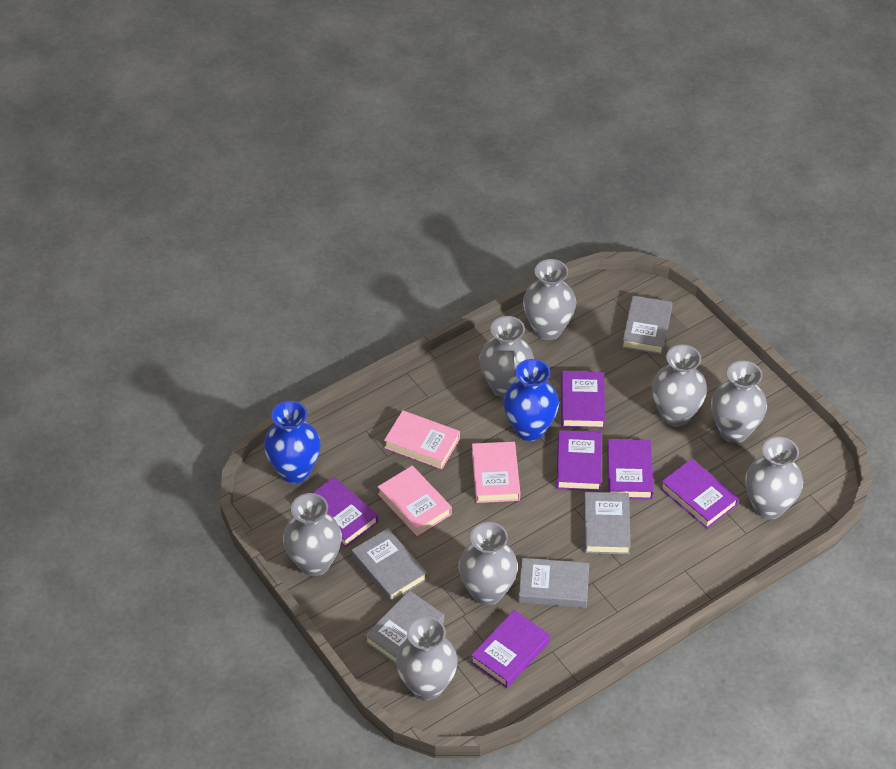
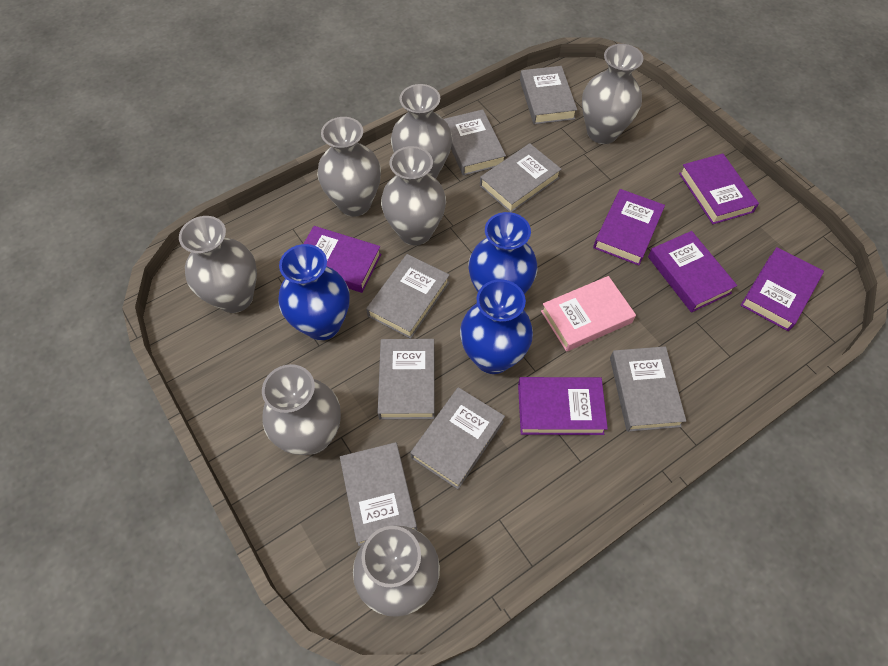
blue vase: [264,401,321,483] [503,359,559,441] = 2 -> [278,244,350,340] [460,279,533,374] [469,212,538,294] = 3
grey book: [352,528,427,602] [365,590,444,664] [518,558,589,608] [584,492,631,554] [622,296,673,354] = 5 -> [340,442,417,546] [366,254,450,339] [378,339,434,420] [410,387,505,489] [444,109,506,176] [480,143,562,213] [520,66,577,124] [610,346,686,432] = 8
grey vase: [283,493,342,576] [396,616,458,700] [459,522,518,605] [479,316,534,397] [523,259,576,340] [652,345,707,427] [711,361,767,443] [745,437,803,519] = 8 -> [179,216,257,313] [262,364,341,455] [317,117,381,216] [353,526,440,617] [381,146,446,245] [391,84,452,179] [582,44,644,144] = 7
pink book: [378,466,452,536] [384,410,460,469] [472,442,520,503] = 3 -> [541,276,636,352] = 1

